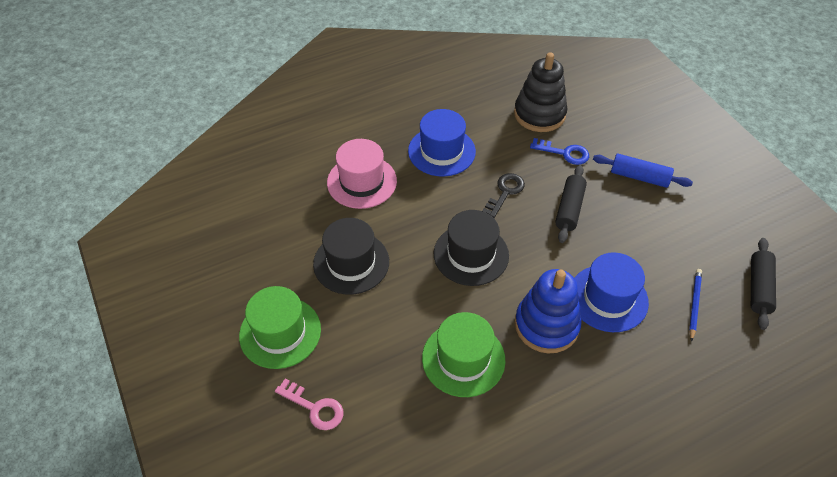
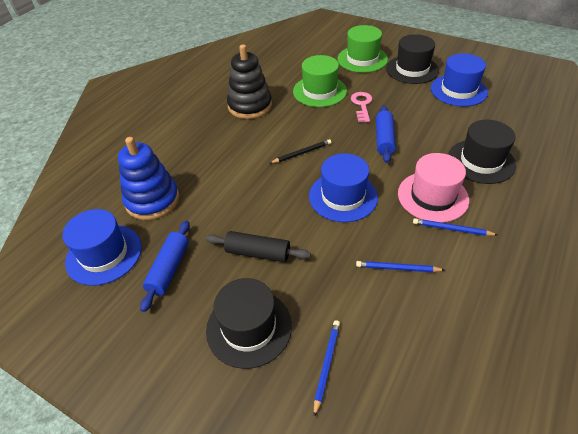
black hat: [313,218,389,295] [434,210,509,286] = 2 -> [206,278,292,369] [386,34,439,84] [448,120,516,184] = 3
black key: [482,173,525,218] = 1 -> none = 0
black pencil: none = 0 -> [270,139,331,163] = 1
black rolling pin: [555,165,587,243] [751,238,776,330] = 2 -> [206,231,311,262] = 1
blue hat: [408,109,476,177] [574,252,649,332] = 2 -> [62,209,142,286] [309,153,378,222] [431,53,488,107] = 3
blue key: [530,138,589,165] = 1 -> none = 0
blue pencil: [689,269,702,342] = 1 -> [314,320,340,417] [356,261,445,272] [413,218,498,236] = 3
blue rolling pin: [593,154,693,188] = 1 -> [140,220,190,312] [376,105,396,163] = 2

